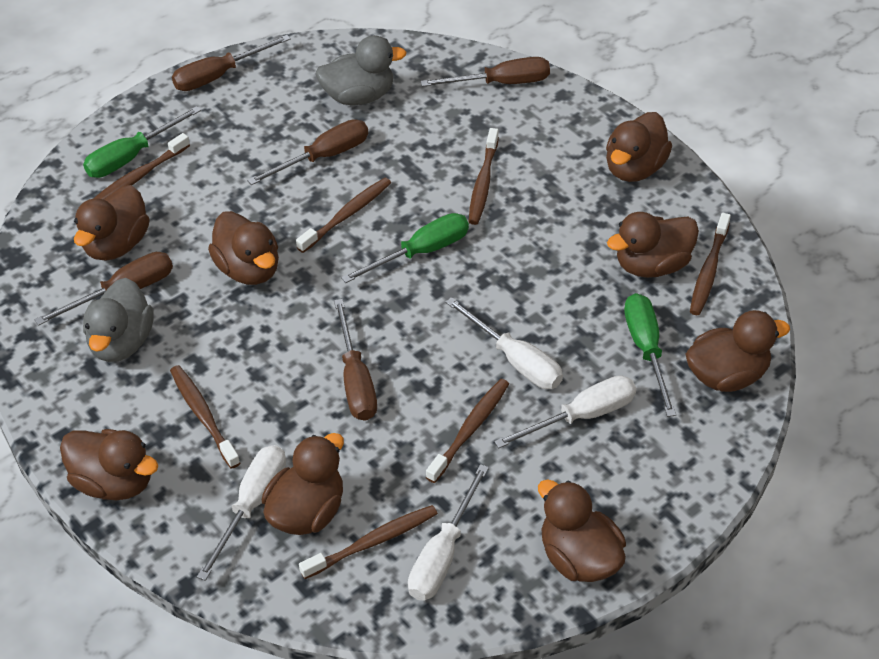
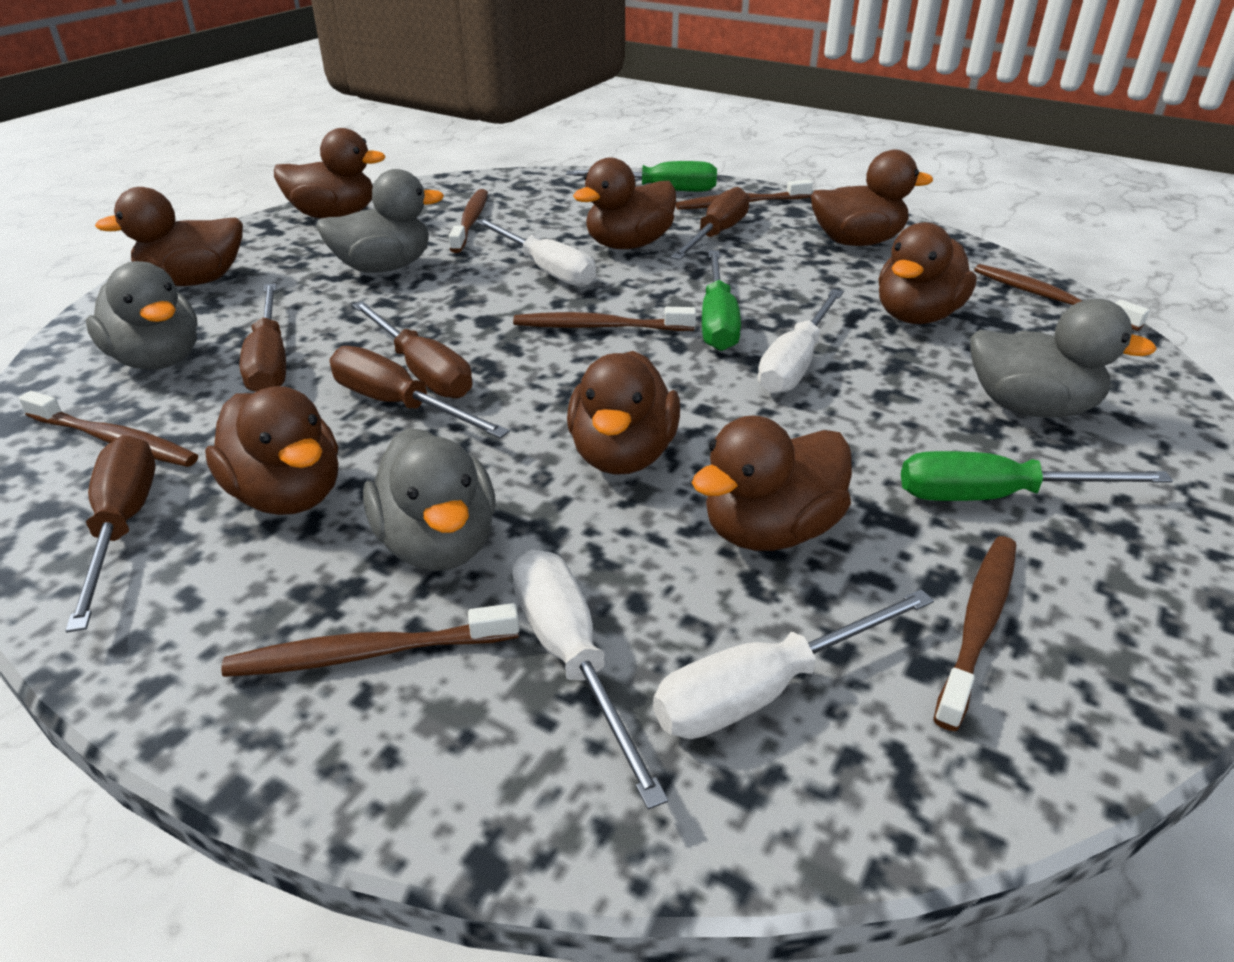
grey duck: [83,278,154,362] [315,35,407,105] = 2 -> [86,261,197,370] [316,169,444,273] [363,428,496,571] [970,299,1157,418] = 4

